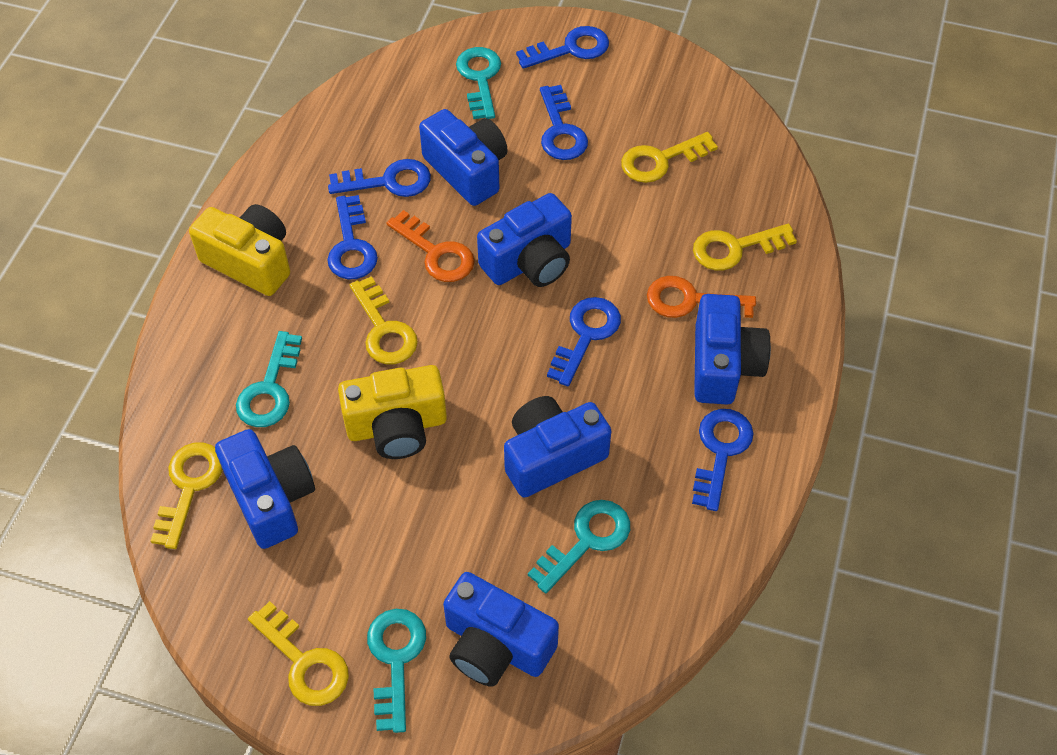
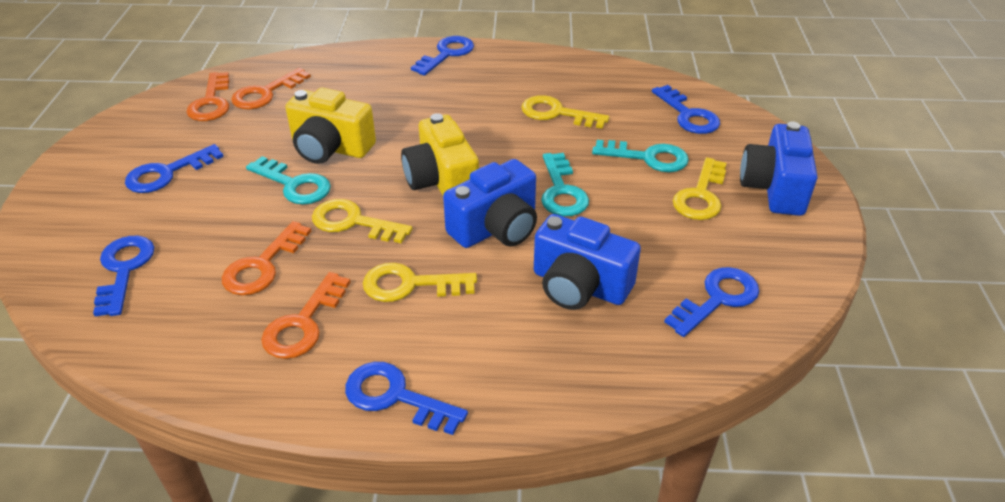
blue camera: [215,429,315,549] [419,109,507,206] [443,572,559,687] [477,193,572,287] [504,396,611,498] [694,294,771,405] = 6 -> [443,159,537,248] [534,214,641,310] [740,122,817,216] = 3
orange key: [387,210,475,282] [647,276,756,318] = 2 -> [186,72,229,121] [222,221,312,295] [231,68,311,109] [261,272,351,359] = 4
turquoise key: [236,331,302,427] [367,609,426,733] [456,47,501,119] [528,500,630,593] = 4 -> [246,156,331,204] [541,153,589,216] [592,140,689,172] = 3
yellow key: [151,442,223,549] [248,601,349,706] [350,276,418,364] [621,132,718,183] [693,224,797,271] = 5 -> [312,199,412,243] [363,263,477,302] [521,95,609,129] [673,157,726,220] = 4

